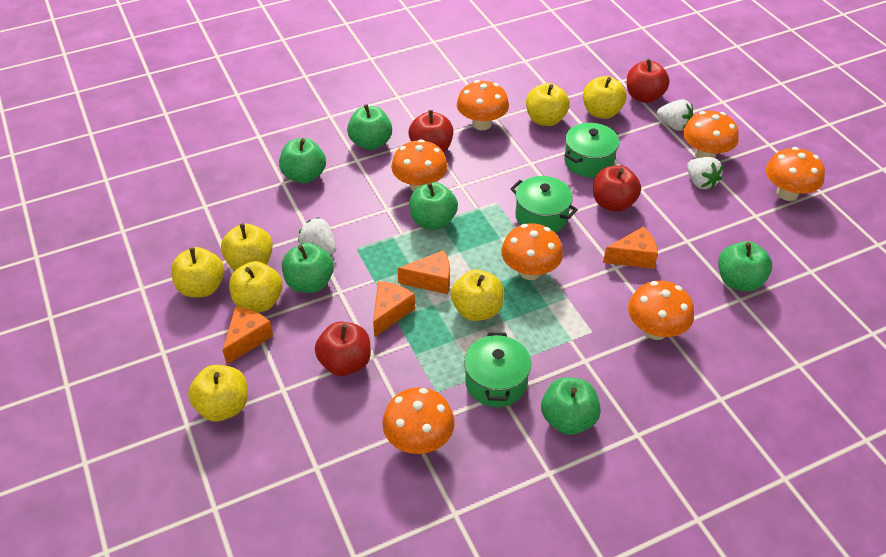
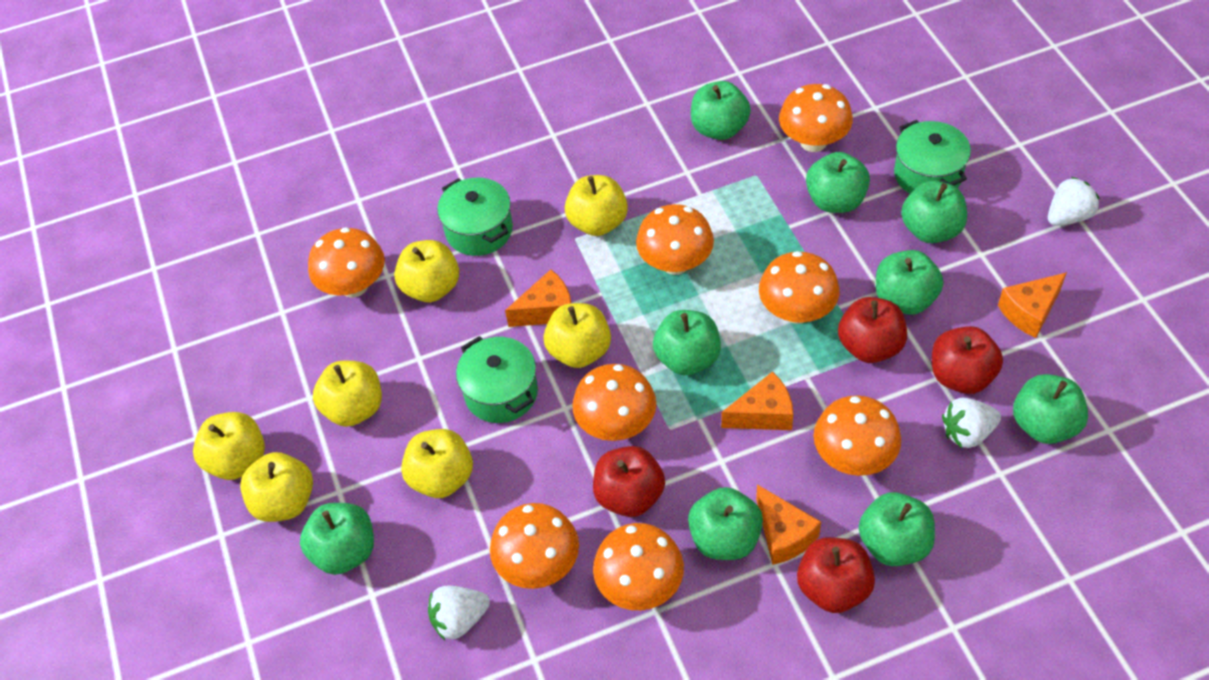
green apple: [279,138,326,183] [282,243,334,293] [347,104,392,150] [410,182,458,230] [541,377,601,435] [718,241,772,292] = 6 -> [300,503,374,575] [653,310,721,375] [688,487,763,560] [691,81,751,140] [806,152,870,213] [859,492,935,566] [876,250,943,315] [901,181,967,243] [1013,374,1088,444] = 9
orange mushroom: [382,387,455,454] [391,139,448,191] [457,80,509,130] [501,223,563,280] [628,281,694,340] [683,111,739,158] [766,147,825,201] = 7 -> [308,227,385,298] [490,503,579,589] [572,364,656,441] [593,523,684,610] [636,204,714,275] [759,251,840,324] [779,84,853,152] [814,395,901,476] = 8

